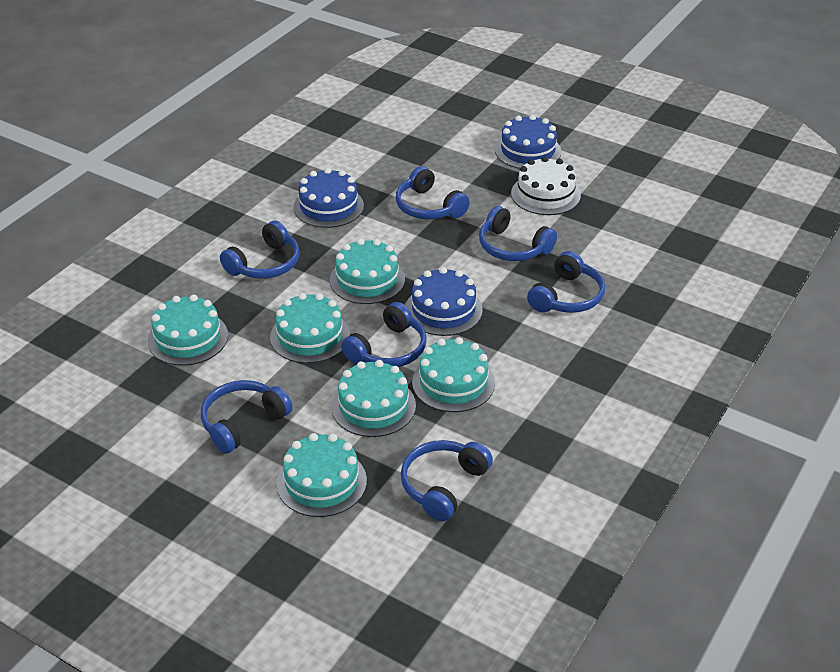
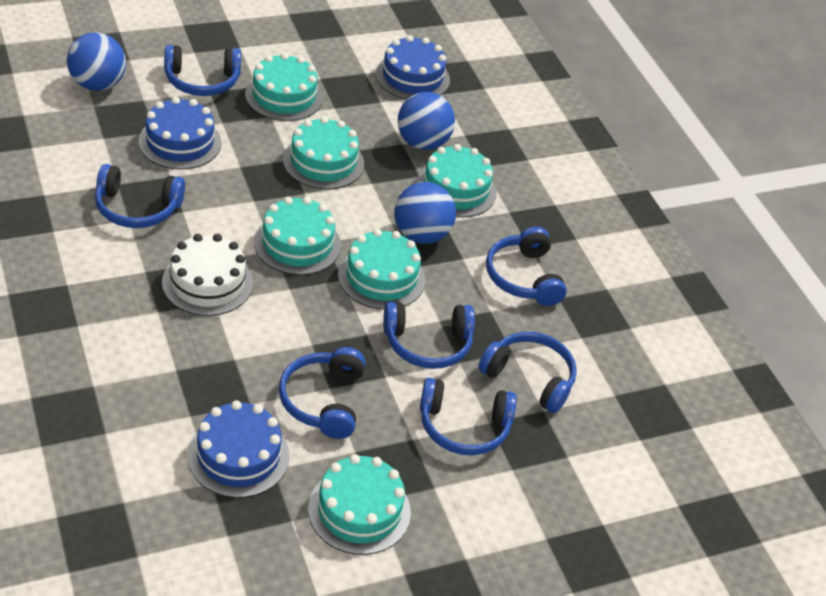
blue ball: none = 0 -> [67,33,126,91] [394,182,456,244] [398,92,455,150] = 3

